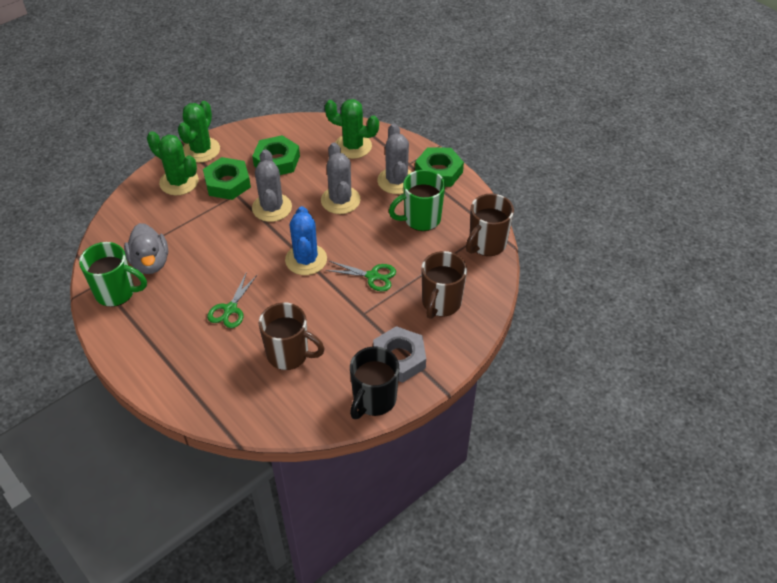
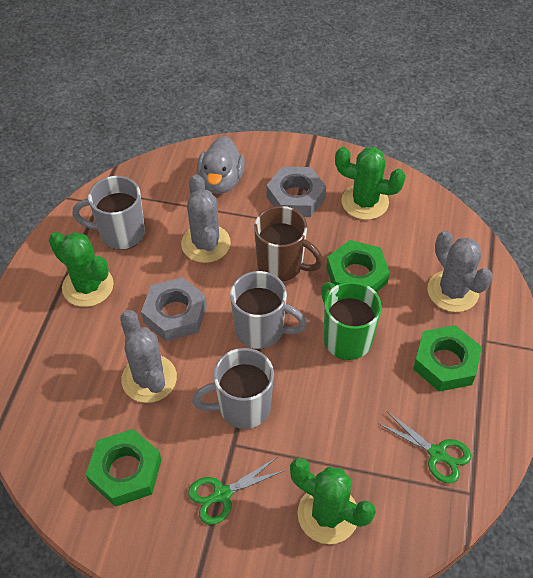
black mug: [350,346,399,419] = 1 -> none = 0
blue cactus: [285,206,327,275] = 1 -> none = 0
brown mug: [259,303,324,370] [422,251,467,319] [466,194,514,256] = 3 -> [254,206,323,281] = 1
green mug: [79,242,147,307] [389,170,445,231] = 2 -> [321,282,382,360] = 1
grey mug: none = 0 -> [73,176,145,250] [192,348,274,429] [230,271,307,349] = 3
grey nut: [373,326,426,383] = 1 -> [141,277,207,341] [266,166,326,217] = 2

